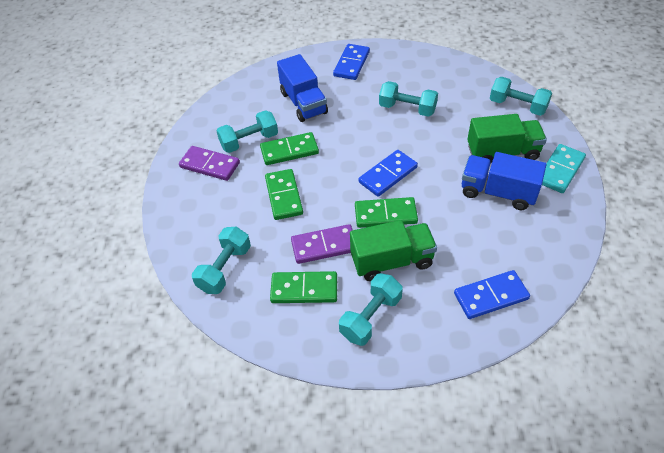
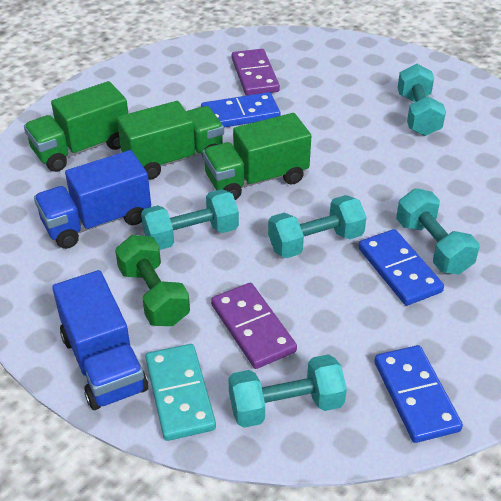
green domino: [260,132,319,165] [265,169,303,220] [270,271,337,303] [355,197,418,228] = 4 -> none = 0
green dumbbell: none = 0 -> [115,235,190,326] = 1
green truck: [350,220,437,281] [467,114,547,164] = 2 -> [24,81,128,172] [117,101,224,180] [202,113,311,200] = 3

